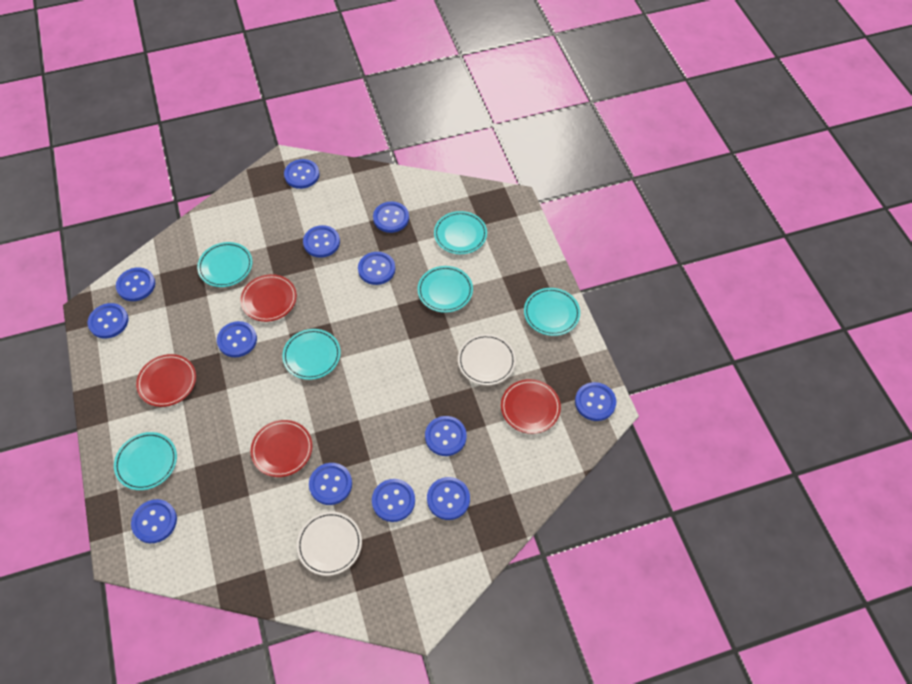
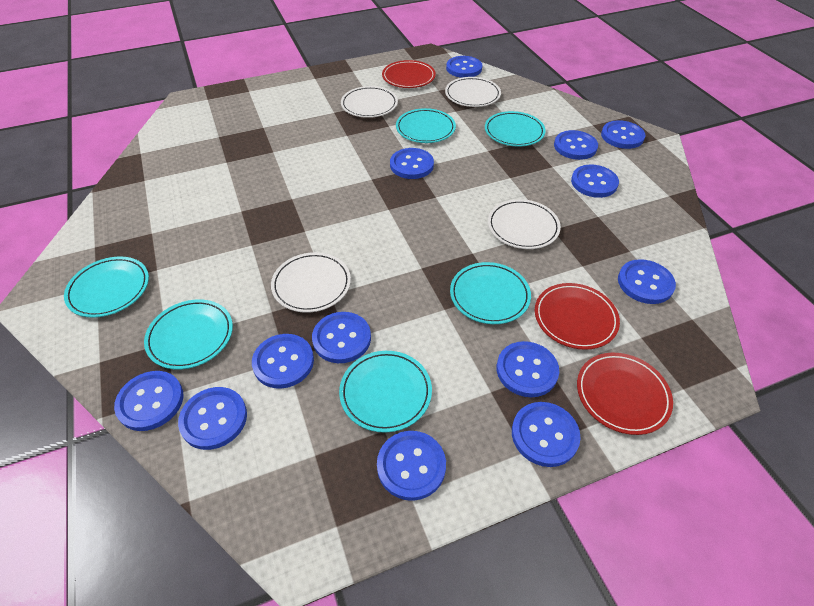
red plate: [136,354,196,407] [240,274,297,322] [250,420,312,477] [501,379,561,434] = 4 -> [382,60,436,88] [535,283,620,350] [577,353,673,435] = 3
white plate: [297,512,362,576] [458,334,516,385] = 2 -> [271,252,351,313] [341,86,398,118] [445,77,501,107] [488,199,561,249] = 4

